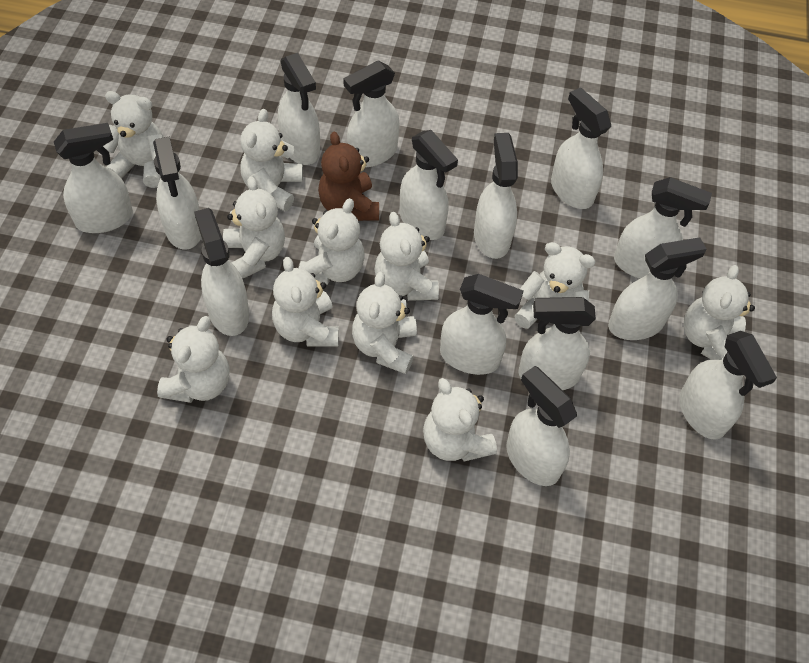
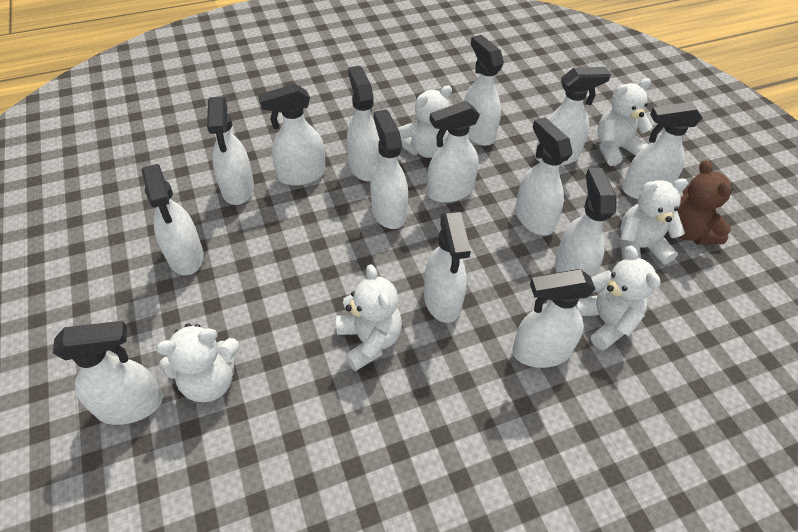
white teddy bear: [103,91,163,188] [157,316,230,403] [223,176,285,279] [240,109,303,211] [272,257,339,347] [299,198,364,285] [352,272,417,374] [374,212,439,301] [423,378,497,462] [514,242,596,329] [684,265,755,360] = 11 -> [156,323,240,402] [336,264,402,371] [398,85,452,158] [575,246,660,350] [597,78,653,166] [620,179,688,265] = 6

